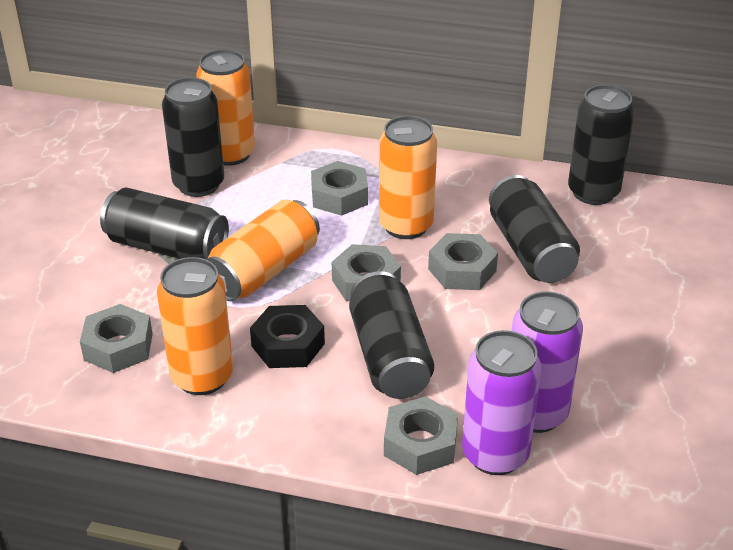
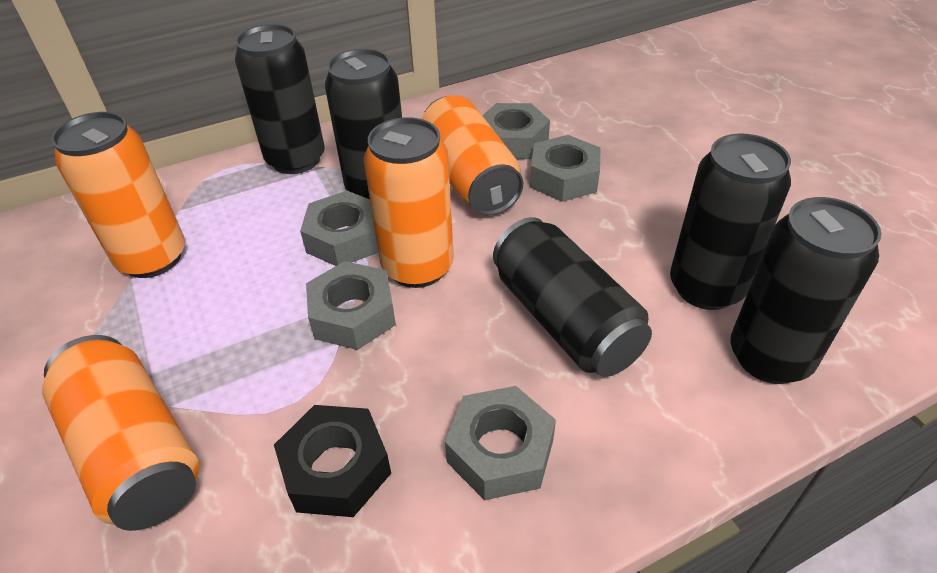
purple can: [462,330,542,475] [512,291,583,433] = 2 -> none = 0

